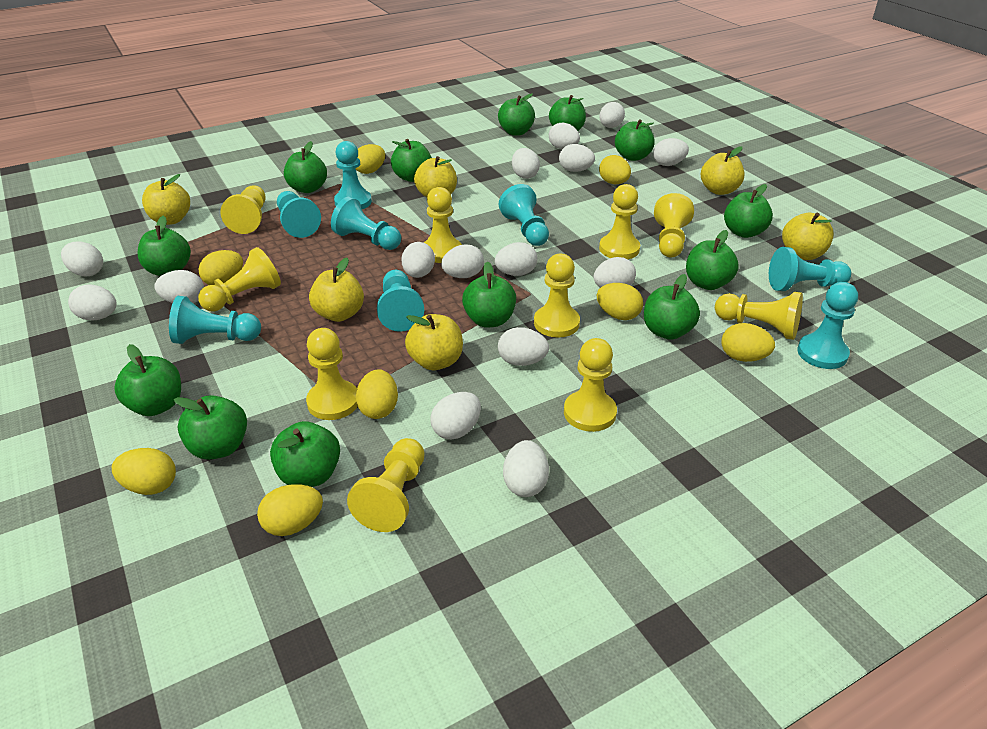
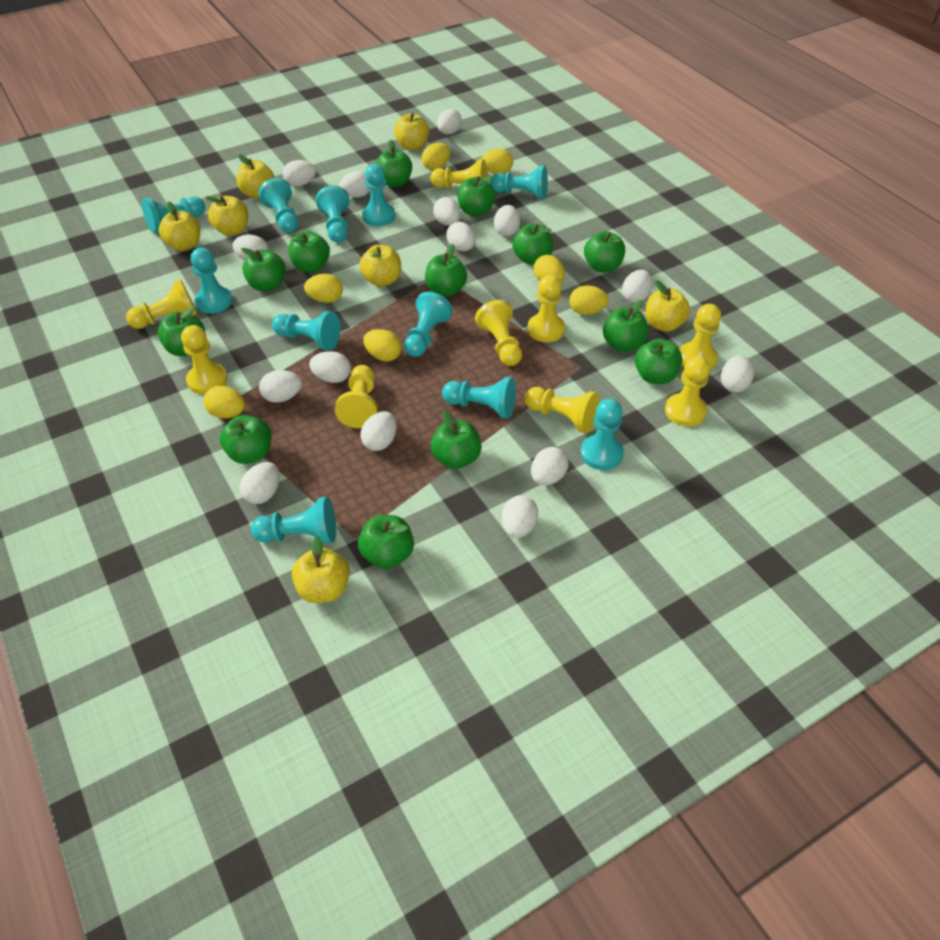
turquoise pawn: [169,296,261,344] [277,191,321,238] [331,196,401,250] [334,141,372,209] [377,270,424,332] [499,184,549,246] [769,247,851,291] [797,282,858,369] = 8 -> [142,196,205,233] [191,247,233,314] [251,497,336,544] [258,178,298,233] [272,311,340,351] [316,185,350,243] [362,164,395,226] [404,292,453,357] [442,377,516,419] [490,165,548,199] [580,398,624,470] = 11
yellow apple: [142,174,190,225] [309,258,364,322] [405,314,463,370] [414,156,457,197] [701,146,744,195] [782,213,834,260] = 6 -> [159,202,200,251] [206,195,248,236] [237,154,275,198] [292,535,350,603] [359,245,401,287] [394,113,429,150] [645,280,690,332] = 7
yellow egg: [112,448,176,495] [199,250,243,285] [257,484,323,536] [355,144,385,174] [356,369,398,419] [597,283,643,320] [599,155,631,184] [721,323,775,362] = 8 -> [203,386,245,418] [304,274,343,303] [363,329,402,361] [422,143,450,170] [481,149,513,174] [533,255,565,282] [569,286,609,315] = 7
yellow pawn: [198,247,281,312] [220,185,266,234] [306,328,358,420] [347,438,424,532] [424,187,462,263] [534,254,580,337] [564,338,617,432] [599,184,640,259] [654,193,694,258] [715,292,803,340] = 10 -> [126,279,197,329] [181,325,228,394] [335,365,378,428] [430,159,487,188] [475,300,522,366] [525,387,600,434] [527,275,565,342] [665,356,710,427] [679,304,721,370] = 9

